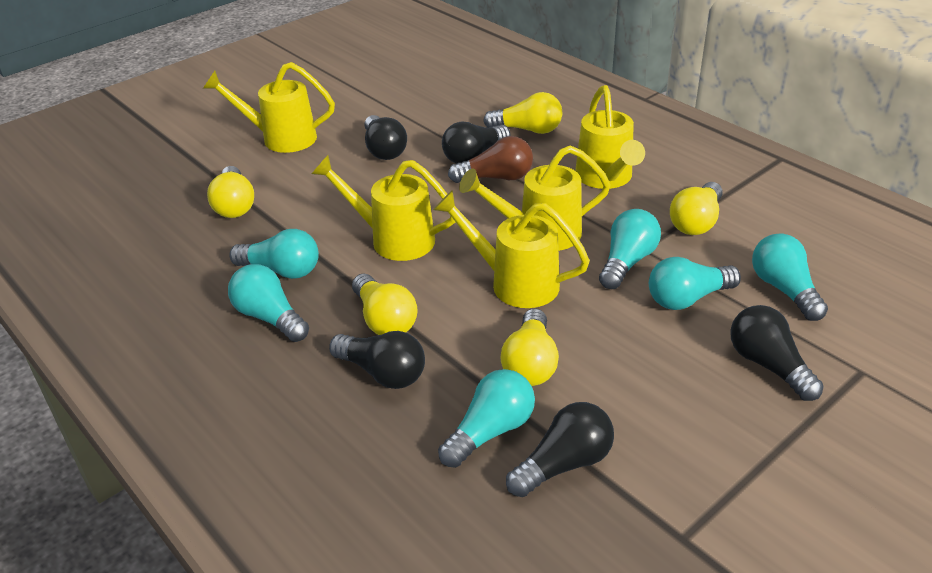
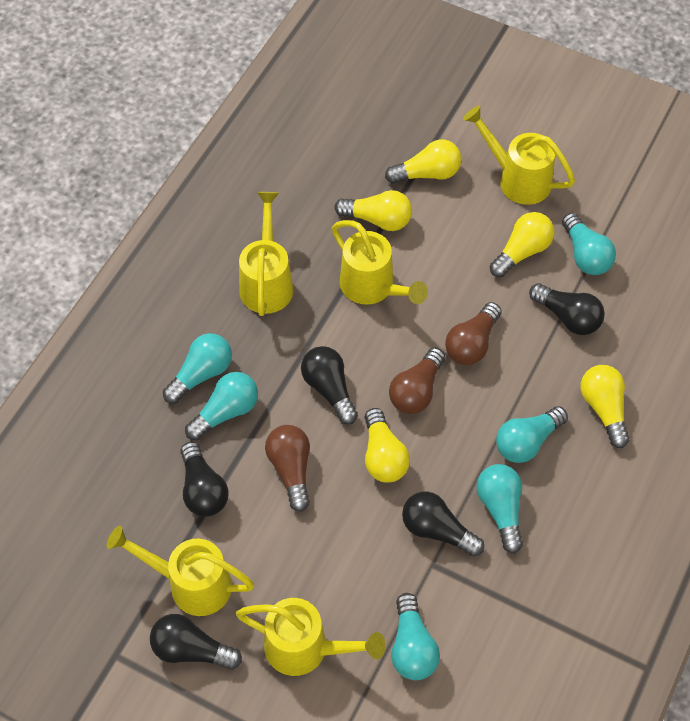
brown light bulb: [448,136,533,183] = 1 -> [265,425,310,512] [389,348,445,414] [445,302,502,365] = 3

